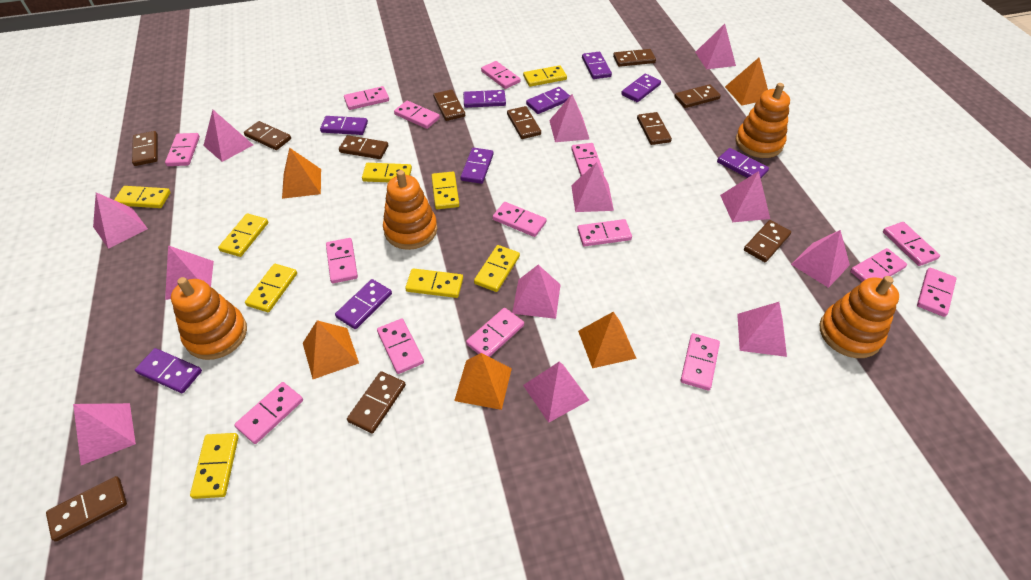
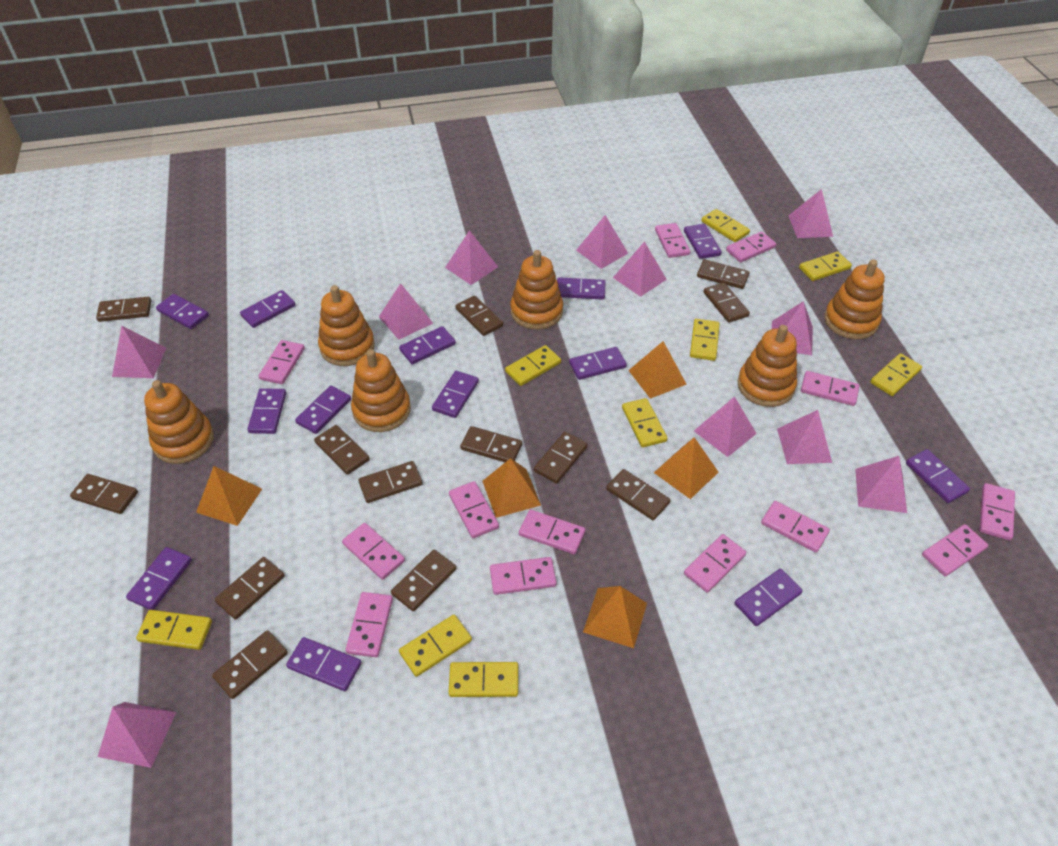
brown domino: [46,476,127,542] [132,131,158,166] [244,121,291,150] [339,135,388,159] [347,371,406,433] [433,89,465,121] [507,106,541,139] [613,49,656,67] [637,112,672,145] [674,84,721,108] [744,220,791,262] = 11 -> [70,474,138,514] [96,297,151,322] [212,630,288,699] [215,557,285,620] [314,425,370,475] [358,461,423,503] [391,549,456,611] [456,296,503,336] [460,426,522,462] [534,432,588,484] [606,469,670,520] [697,259,749,289] [703,282,750,323] = 13
orange stacking toy: [171,277,247,360] [383,170,437,250] [736,83,790,158] [819,276,899,358] = 4 -> [144,380,214,464] [318,285,375,366] [351,349,411,432] [510,250,563,330] [737,325,797,407] [824,260,885,340] = 6
pink domino: [165,133,200,166] [234,382,303,444] [326,238,358,283] [344,86,389,110] [377,319,424,374] [394,101,440,129] [466,308,524,357] [481,61,520,89] [493,202,547,237] [571,143,604,176] [577,219,632,247] [681,333,720,391] [850,248,907,282] [883,222,940,266] [917,268,957,317] = 15 -> [259,340,305,384] [342,523,405,580] [345,592,393,657] [449,481,499,538] [490,557,557,595] [519,509,585,554] [655,223,690,258] [684,534,746,593] [726,232,776,262] [761,501,830,553] [801,371,860,406] [922,524,988,576] [979,483,1015,540] = 13
pink pyramid: [73,403,136,465] [93,192,148,249] [165,245,214,300] [203,110,253,162] [512,265,561,319] [523,362,589,423] [549,94,589,142] [571,162,614,212] [695,24,736,69] [720,171,770,222] [737,302,787,357] [791,230,850,288] = 12 -> [98,702,176,768] [112,326,166,378] [379,283,433,340] [445,230,498,285] [576,215,628,269] [613,242,667,297] [694,396,757,457] [772,301,813,355] [777,410,832,464] [788,189,833,238] [855,456,907,513] = 11
purple domino: [135,348,202,393] [320,116,368,135] [335,279,392,329] [460,148,494,184] [463,90,506,108] [526,87,570,114] [582,52,612,79] [621,74,661,102] [717,148,769,178] = 9 -> [126,547,192,610] [156,294,209,329] [240,290,296,328] [247,388,286,434] [286,637,362,691] [295,386,351,434] [399,326,456,364] [432,371,479,418] [557,277,606,300] [569,347,627,380] [684,224,722,259] [735,569,803,626] [906,449,970,503] = 13

